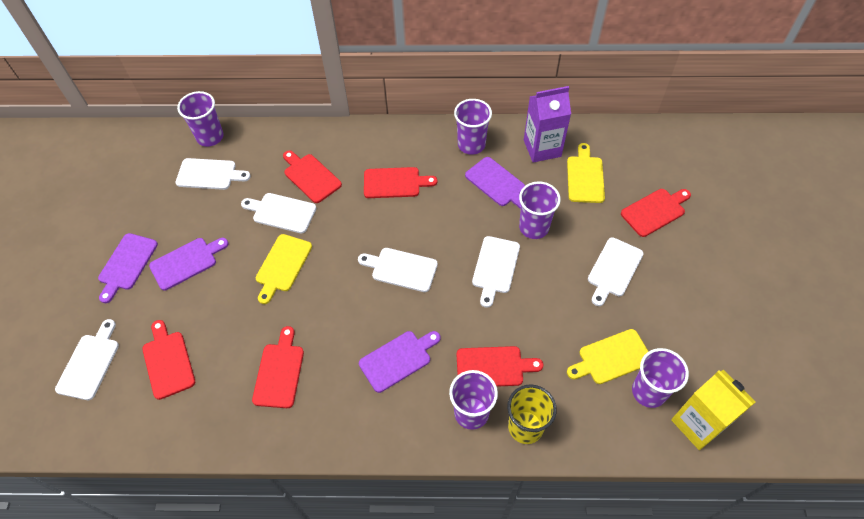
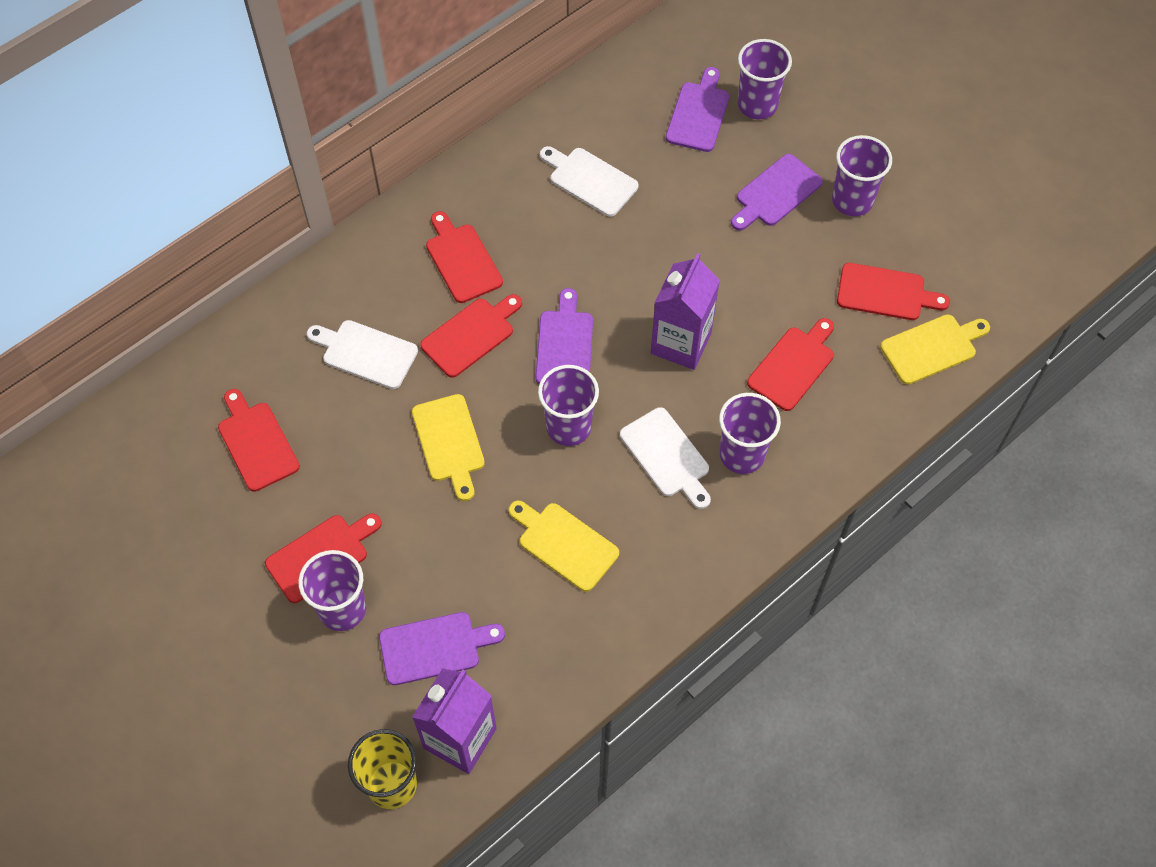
purple carton: [524,86,571,163] = 1 -> [412,668,497,774] [651,253,720,370] = 2
white cutting board: [55,319,119,400] [175,158,251,190] [241,193,316,233] [358,248,438,292] [472,236,520,308] [588,237,644,306] = 6 -> [307,320,418,389] [540,146,639,217] [620,407,711,509] = 3
yellow carton: [671,370,755,450] = 1 -> none = 0

